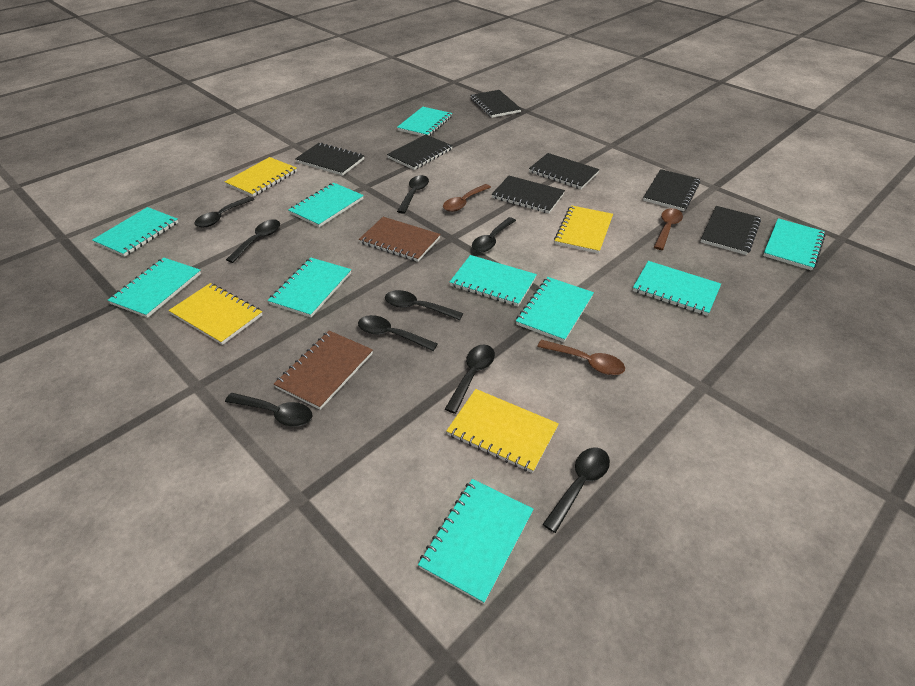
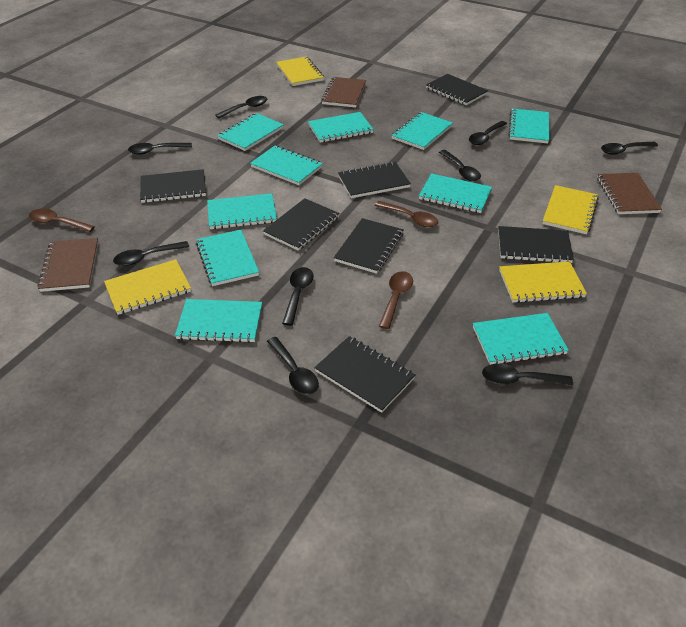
brown notebook: [274,331,373,410] [359,217,441,262] = 2 -> [37,238,98,292] [321,77,366,108] [597,173,662,214] = 3

